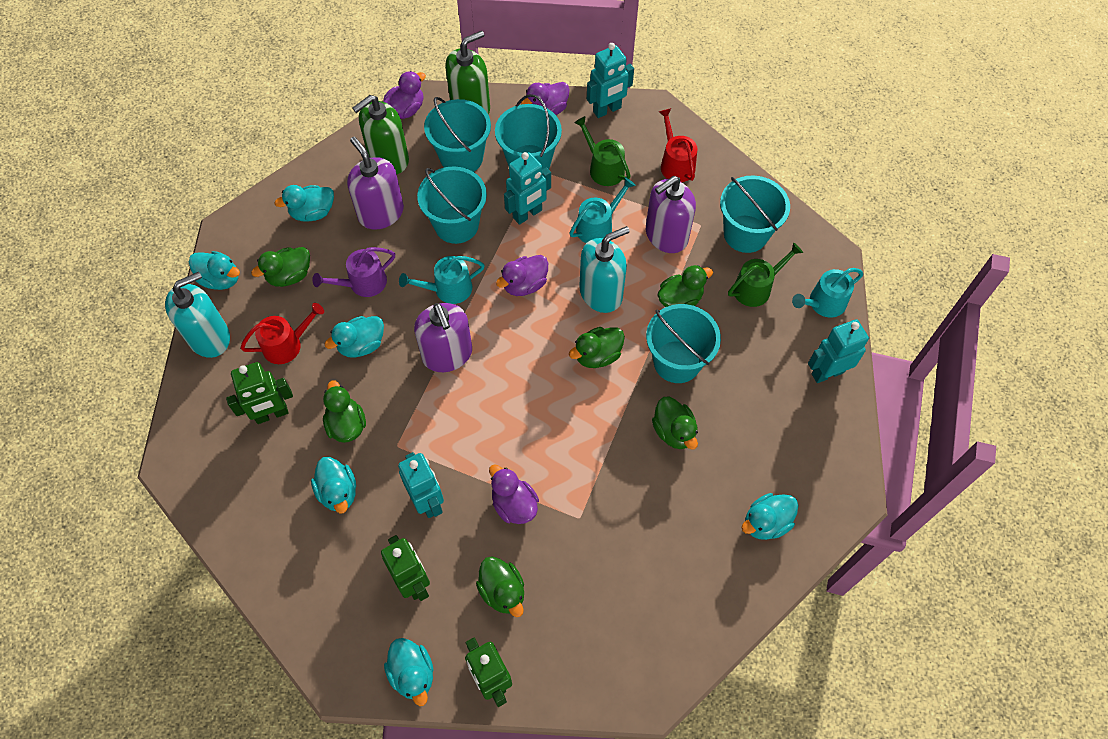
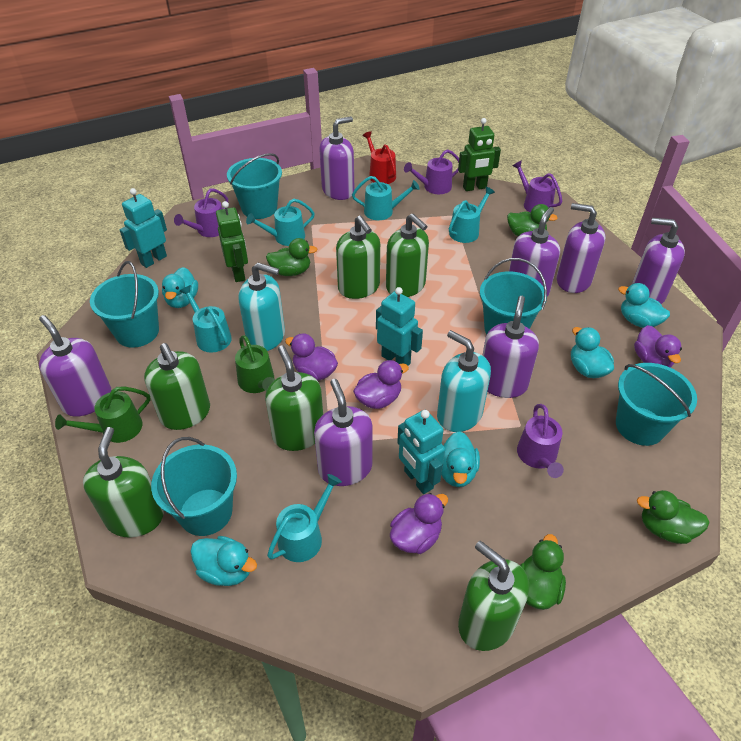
green duck: [251,247,310,287] [323,381,366,443] [476,556,524,617] [569,327,625,368] [652,397,698,450] [657,265,713,307] = 6 -> [266,238,318,276] [507,204,558,236] [520,534,566,610] [637,490,710,544] = 4
green robot: [226,362,293,424] [381,535,430,601] [465,638,512,707] = 3 -> [216,201,248,282] [458,118,501,191] = 2
green soap dispenser: [353,95,409,174] [445,31,490,115] = 2 -> [83,427,164,538] [144,343,210,430] [265,346,323,451] [336,216,380,299] [386,214,429,297] [458,541,529,651] = 6
purple soap dispenser: [347,137,404,230] [414,303,472,372] [646,176,696,253] = 3 -> [39,315,111,417] [314,379,373,486] [319,116,355,200] [483,296,539,398] [509,207,560,296] [557,203,605,293] [632,218,685,304] = 7
purple watering can: [312,247,395,297] = 1 -> [174,188,228,237] [404,149,459,194] [512,160,562,212] [517,404,564,478] = 4
red watering can: [240,303,324,364] [659,108,698,182] = 2 -> [362,131,396,184] = 1
turquoise duck: [189,251,240,290] [275,185,334,221] [311,457,356,514] [325,316,384,358] [384,638,433,706] [742,493,798,540] = 6 -> [162,267,198,308] [190,536,257,586] [441,431,480,487] [571,327,614,378] [618,283,670,328] = 5
turquoise robot: [398,452,444,518] [504,152,551,225] [587,43,634,118] [808,319,869,383] = 4 -> [119,188,167,268] [376,287,423,366] [397,410,445,494] = 3
turquoise watering can: [399,256,485,304] [569,177,636,243] [792,268,863,318] = 3 -> [180,285,232,353] [246,199,315,246] [267,474,342,562] [352,176,420,220] [449,187,495,243] = 5

